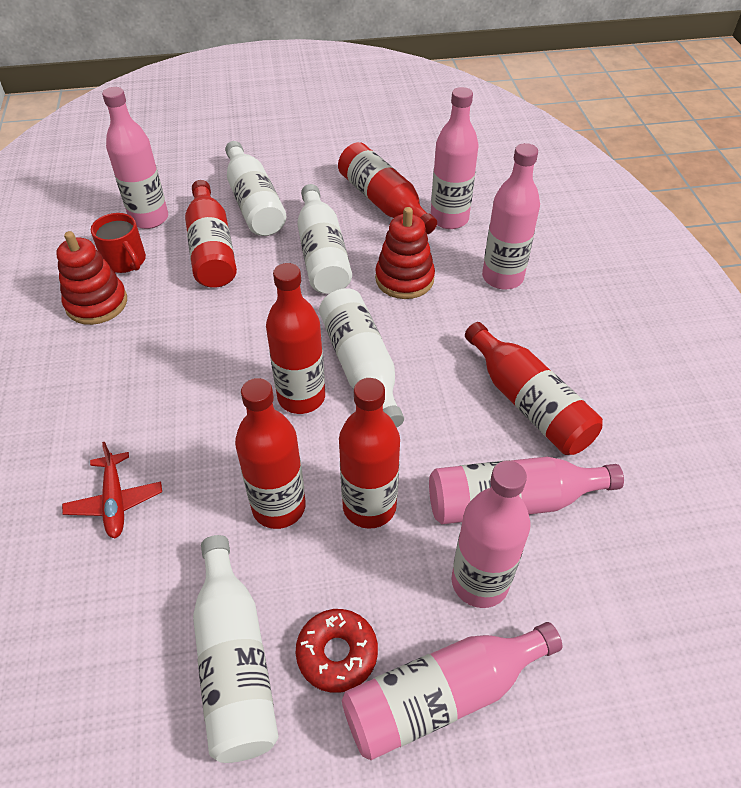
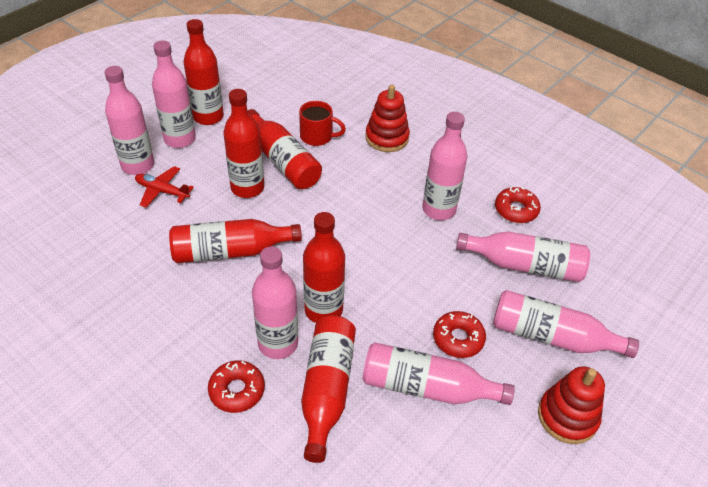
pink bottle: [102,87,168,229] [342,622,562,760] [429,457,624,524] [431,87,478,229] [452,460,530,608] [482,143,540,289] = 6 -> [105,66,154,175] [152,40,196,148] [252,246,298,359] [363,342,515,405] [422,112,468,220] [456,231,590,282] [493,290,639,358] = 7
red donut: [296,609,378,693] = 1 -> [208,360,265,413] [433,311,486,358] [495,187,541,223] = 3
white bottle: [193,535,279,763] [225,141,286,236] [297,184,352,294] [319,288,404,428] = 4 -> none = 0

